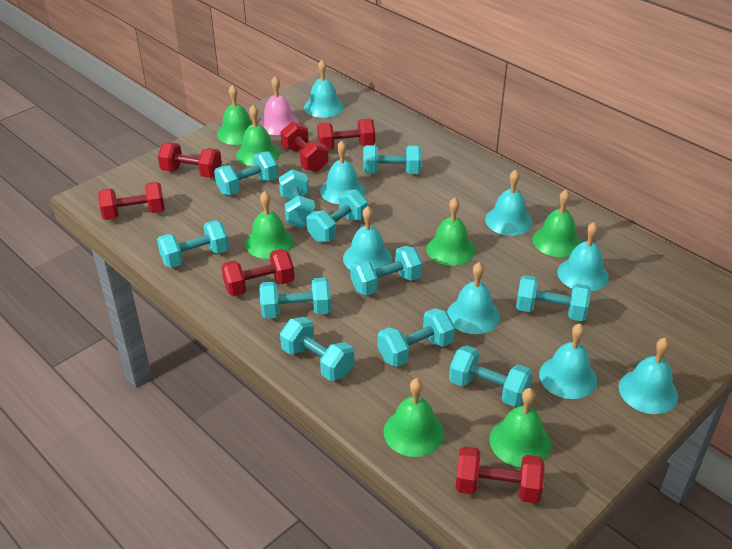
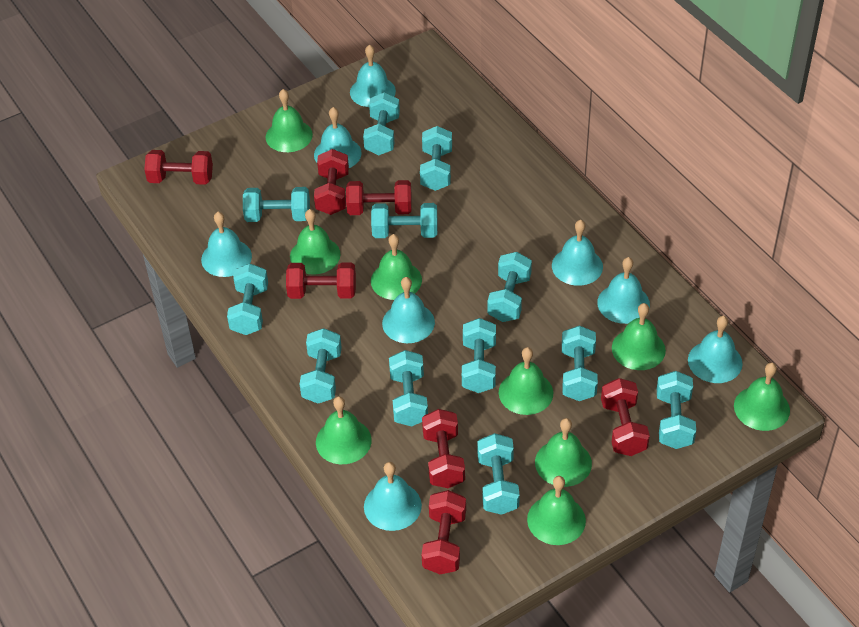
green bell: [217,85,252,145] [236,105,279,166] [245,191,294,259] [383,378,444,457] [426,198,475,266] [489,388,551,467] [532,190,581,257] = 7 -> [266,89,313,152] [290,209,341,275] [316,396,372,464] [371,234,422,300] [499,347,553,415] [527,476,586,545] [535,418,592,487] [612,303,666,370] [734,363,790,431] = 9
pink bell: [259,76,299,135] = 1 -> none = 0
red dumbbell: [98,182,165,220] [158,142,222,178] [221,249,295,297] [281,122,329,172] [317,119,375,150] [455,446,545,503] = 6 -> [144,150,213,185] [286,262,356,299] [314,149,349,215] [346,180,412,215] [422,409,465,488] [422,490,466,574] [601,378,650,456] = 7
turquoise dumbbell: [157,220,229,268] [214,151,278,195] [259,278,331,319] [279,169,315,228] [280,317,354,381] [307,190,368,242] [350,246,422,296] [363,145,421,174] [378,308,455,367] [449,345,532,407] [516,275,591,321] = 11 -> [227,264,268,335] [243,187,310,222] [300,328,342,403] [363,92,400,155] [371,203,437,238] [389,350,428,426] [420,126,452,191] [462,318,496,393] [477,433,520,515] [488,252,532,322] [562,326,598,401] [657,371,696,449] = 12

